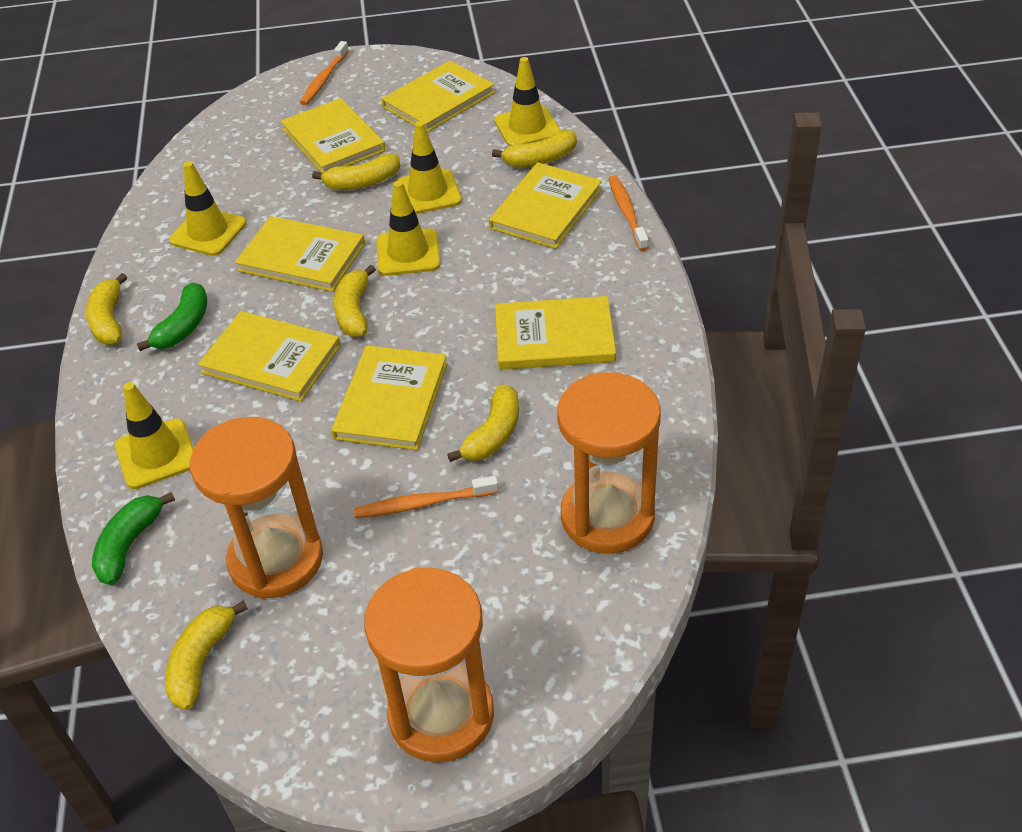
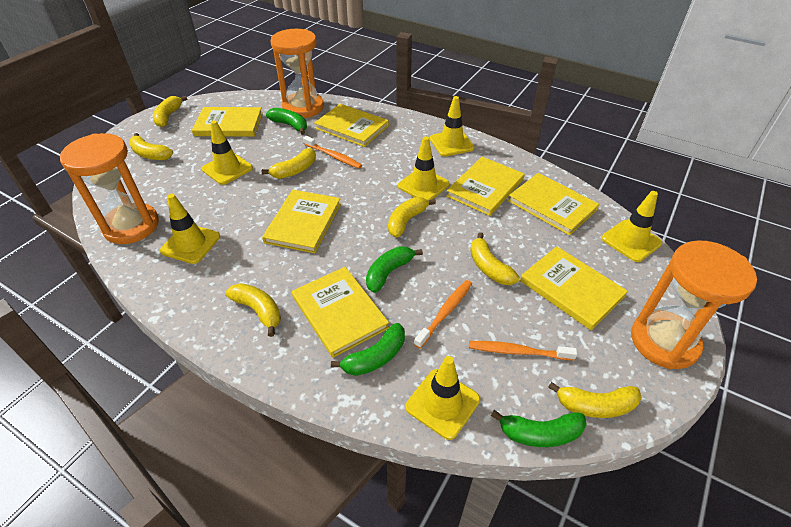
green banana: [92,492,175,585] [137,283,207,351] = 2 -> [266,108,307,135] [331,323,405,376] [366,246,423,293] [491,410,587,447] = 4
yellow banana: [86,273,127,345] [165,600,248,710] [312,154,401,190] [333,265,376,337] [447,384,519,462] [492,130,577,167] = 6 -> [129,133,173,160] [153,96,187,127] [225,283,281,337] [262,148,316,179] [388,197,436,237] [470,232,519,285] [548,382,642,418] = 7
yellow traffic cone: [115,382,194,489] [169,161,247,256] [376,181,440,276] [396,121,462,214] [494,57,561,146] = 5 -> [160,194,220,264] [202,120,253,185] [398,136,449,200] [405,356,480,440] [430,96,475,157] [602,191,662,262] = 6

